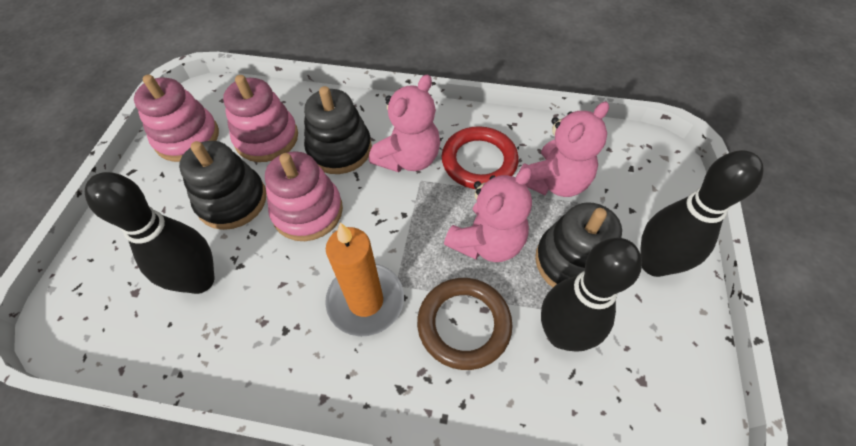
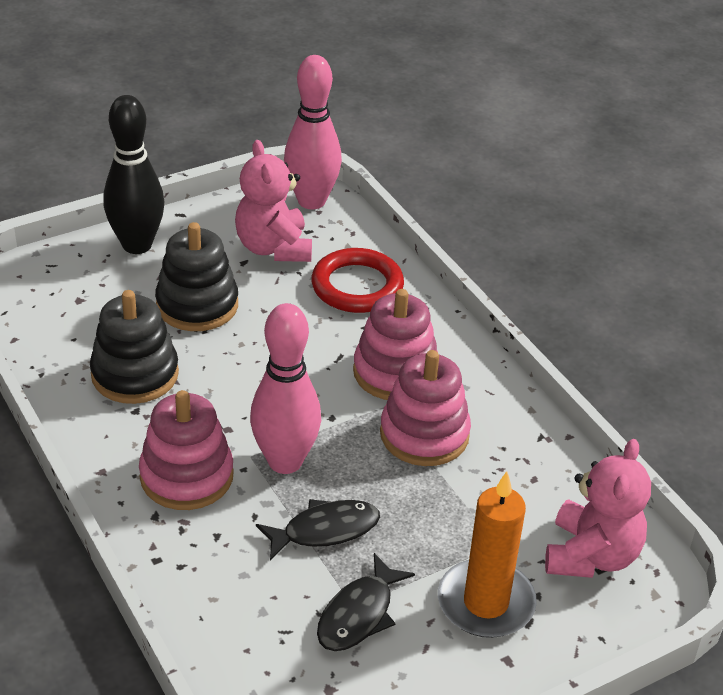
black bowling pin: [85,172,214,294] [541,238,642,352] [641,150,764,277] = 3 -> [103,95,164,254] = 1
black fish: none = 0 -> [256,499,380,560] [317,553,415,651] = 2
black stacking toy: [179,141,266,230] [304,86,372,174] [535,202,622,287] = 3 -> [90,290,179,404] [155,222,238,331] = 2
brown ring: [417,278,513,370] = 1 -> none = 0
pink bowling pin: none = 0 -> [250,303,321,474] [284,55,342,209] = 2
pink teddy bear: [369,75,440,172] [444,167,532,262] [520,102,609,197] = 3 -> [235,140,312,262] [545,439,651,578] = 2

